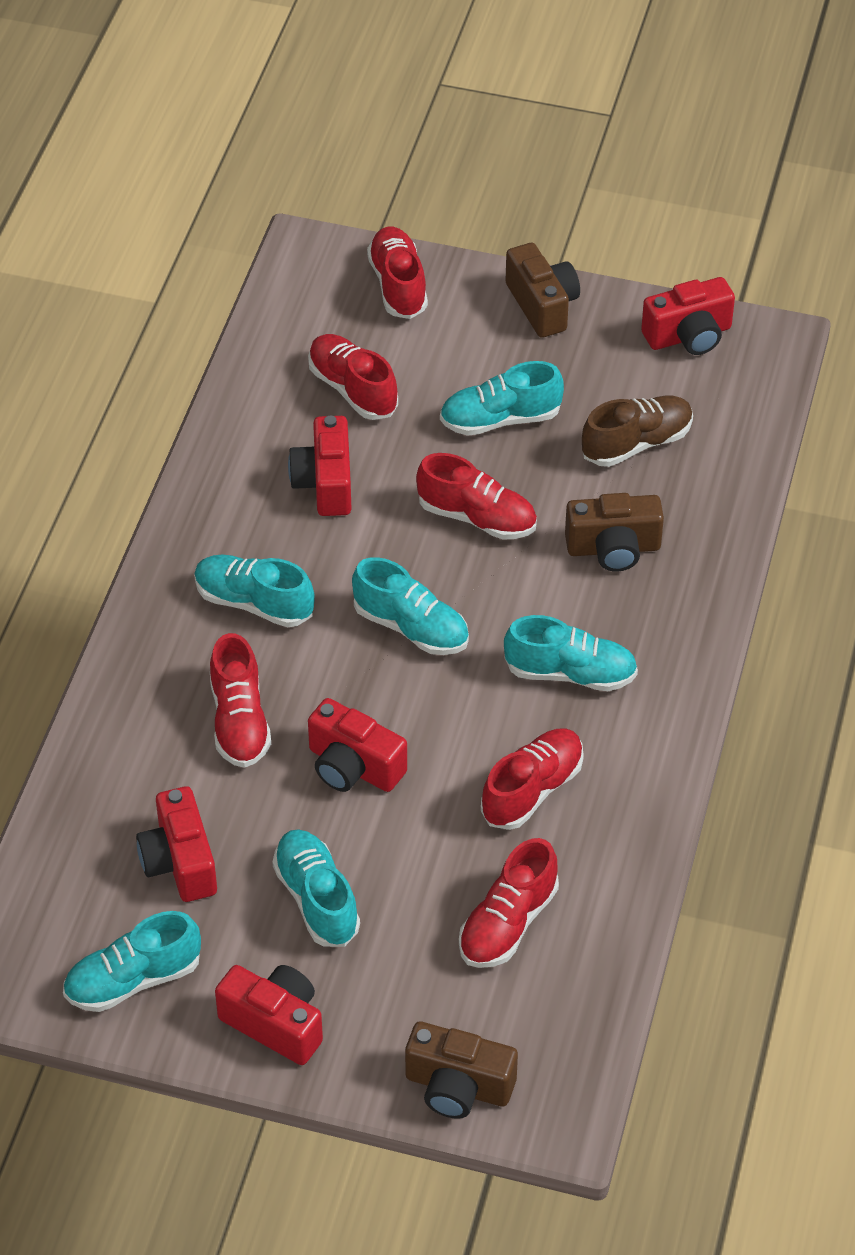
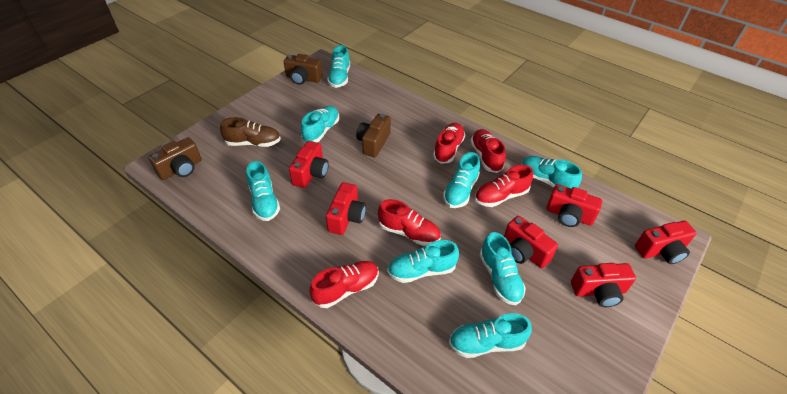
red camera: [136,786,217,902] [215,965,323,1065] [288,416,352,516] [308,698,407,792] [641,277,735,355] = 5 -> [289,141,329,188] [326,182,366,235] [504,216,558,268] [546,184,602,227] [571,263,636,307] [635,221,696,264] = 6
red shoe: [210,633,271,768] [308,334,398,420] [367,227,428,319] [416,453,537,540] [459,838,559,968] [481,729,584,830] = 6 -> [309,261,379,308] [378,199,441,246] [433,123,465,164] [470,129,506,173] [475,165,533,207] = 5
turquoise shoe: [63,911,201,1012] [194,555,315,627] [273,829,360,947] [352,557,469,655] [440,361,564,436] [504,615,638,691] = 6 -> [246,161,280,221] [301,106,339,143] [327,45,350,88] [387,240,459,283] [443,152,480,208] [449,313,532,358] [480,232,526,305] [521,156,582,189] = 8

